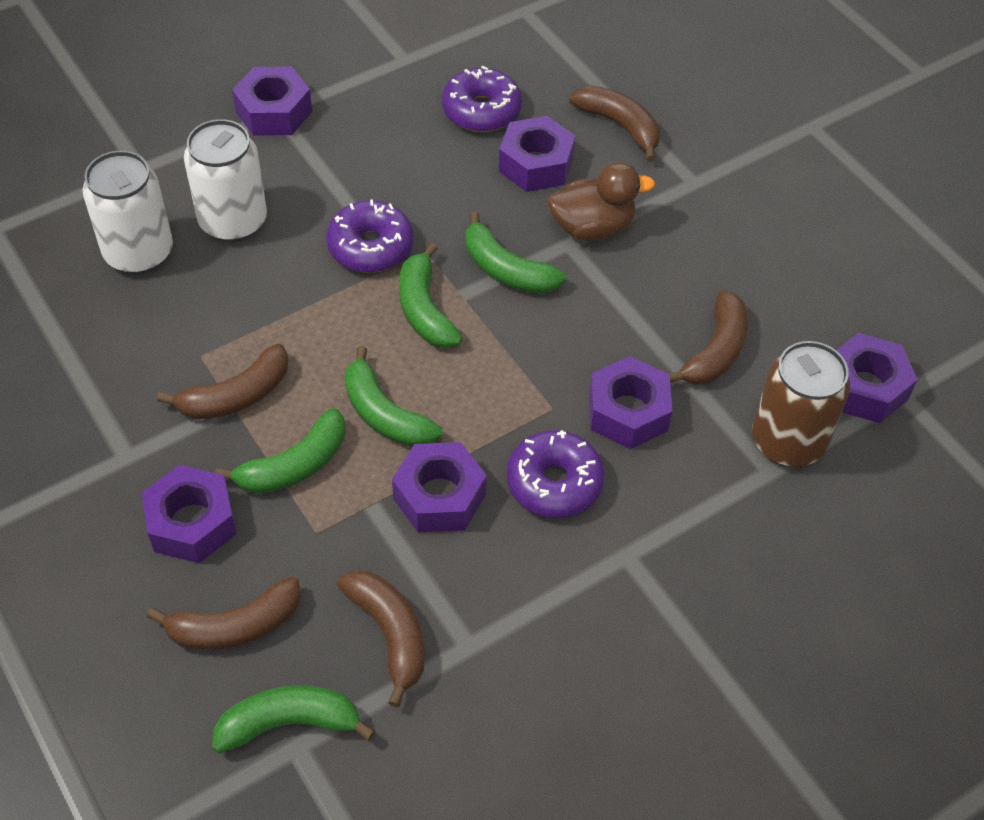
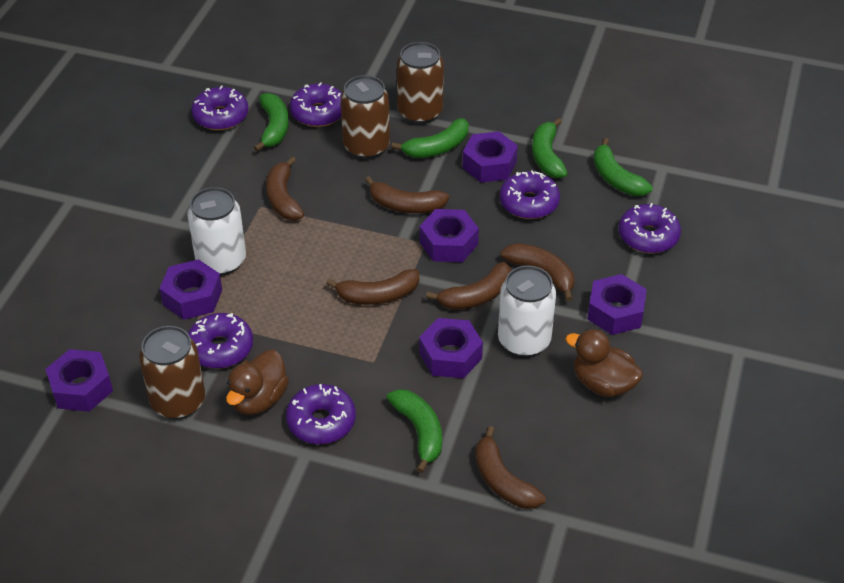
brown banana: [147,577,301,650] [157,344,289,419] [337,570,424,707] [569,86,660,162] [669,290,748,385] = 5 -> [266,157,304,220] [326,269,419,305] [365,176,449,213] [426,262,511,310] [475,426,546,509] [500,243,574,301] = 6
brown can: [752,341,850,467] = 1 -> [139,326,205,419] [341,75,390,159] [397,42,444,124] = 3
brown duck: [548,162,655,241] = 1 -> [226,350,289,415] [565,329,643,397] = 2
purple donut: [326,199,414,273] [442,66,522,132] [507,430,605,518] = 3 -> [188,313,253,369] [191,86,249,130] [286,384,356,444] [290,82,342,127] [500,170,560,219] [619,203,681,253] = 6

